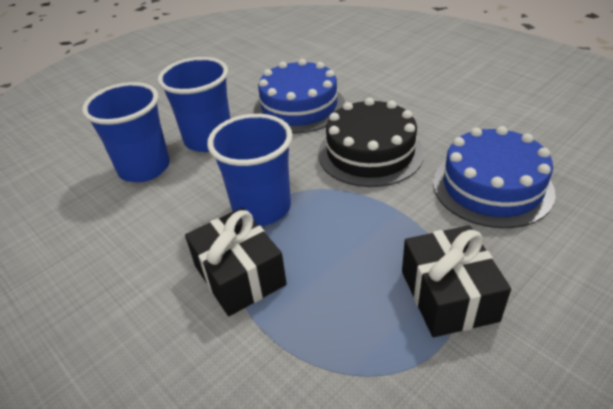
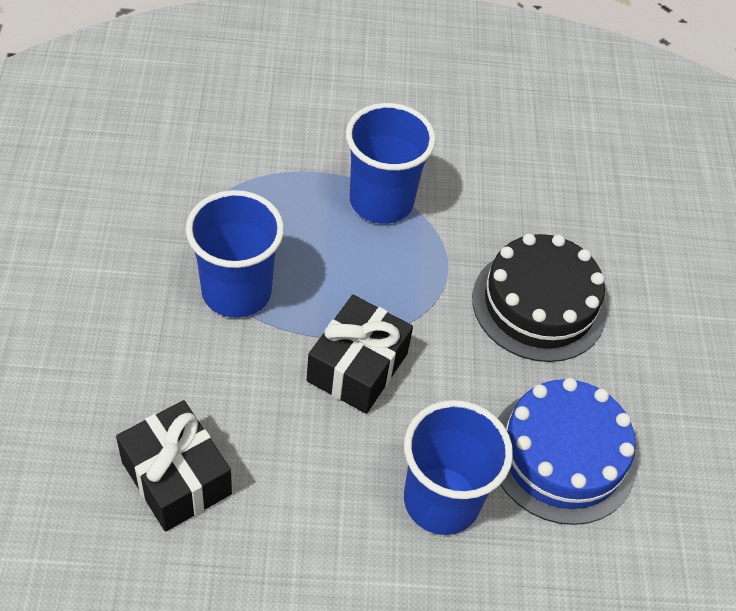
blue cake: [254,59,345,133] [433,126,556,228] = 2 -> [498,378,637,525] = 1

